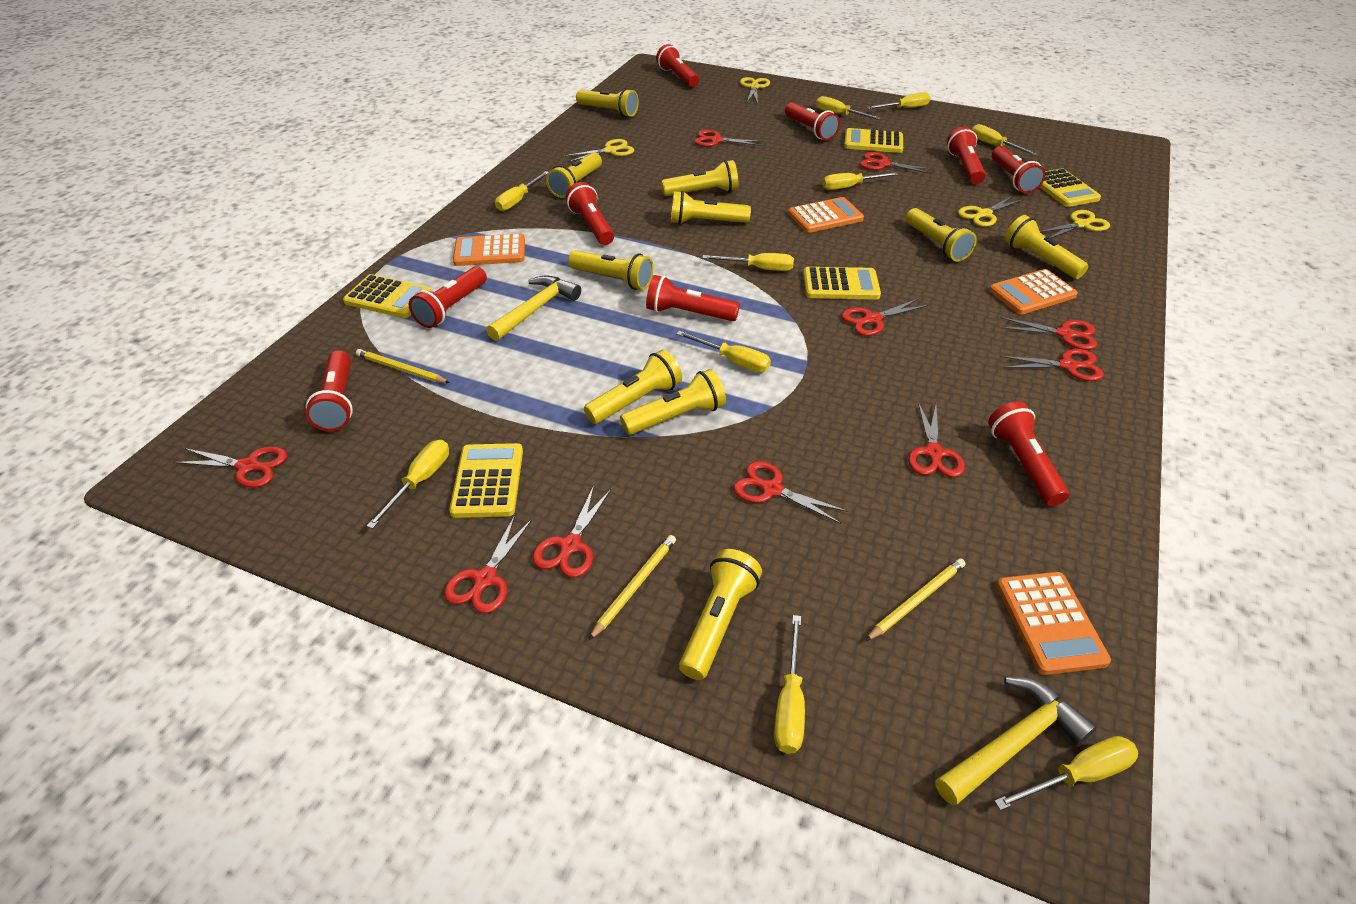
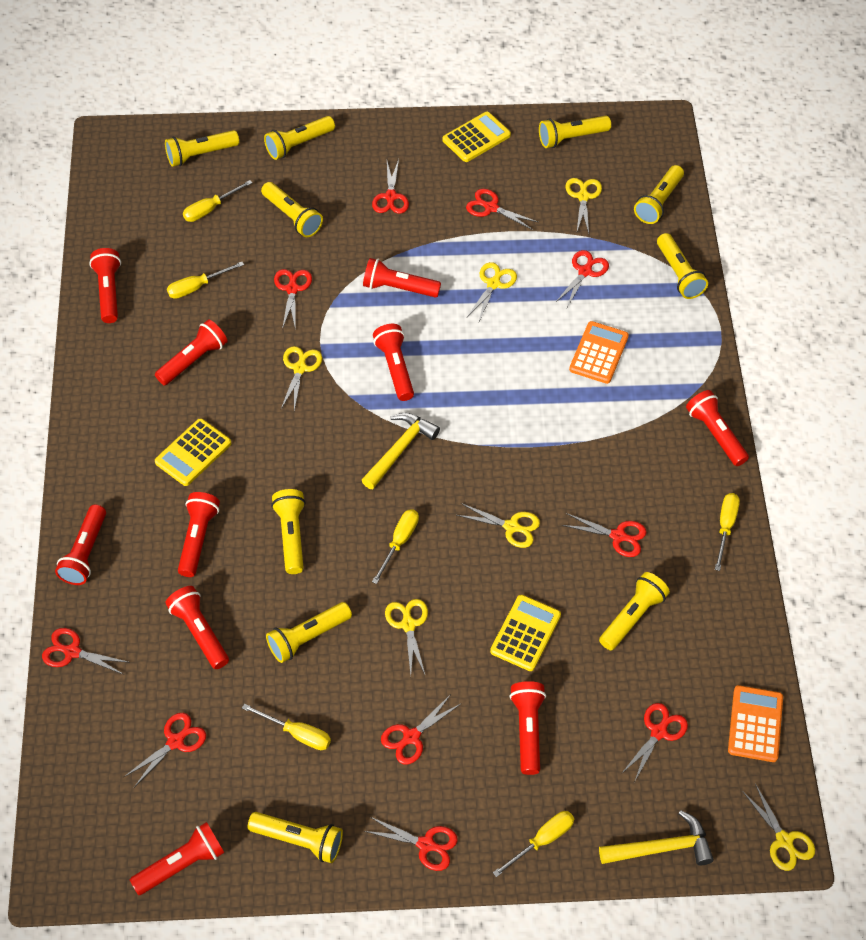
orange calculator: [453,234,525,266] [788,197,864,233] [989,269,1078,315] [996,572,1111,675] = 4 -> [569,321,629,384] [728,685,783,762] = 2
red flashlight: [306,350,353,431] [409,267,487,328] [566,182,614,245] [646,275,740,321] [656,44,699,87] [785,102,840,140] [947,127,986,184] [988,401,1069,506] [992,146,1045,193] = 9 -> [55,504,106,585] [89,248,121,323] [130,822,224,895] [155,320,228,385] [166,586,229,669] [178,492,220,577] [363,258,441,298] [373,324,414,401] [510,681,546,775] [686,390,749,466] = 10
yellow calculator: [343,274,431,318] [449,443,523,518] [803,267,881,300] [844,128,903,153] [1040,169,1101,207] = 5 -> [155,418,231,486] [442,112,511,162] [490,595,561,671] = 3
yellow pencil: [356,349,450,383] [589,535,676,640] [865,558,965,641] = 3 -> none = 0
yellow scissors: [564,139,634,162] [740,77,770,104] [958,195,1024,227] [1040,210,1110,238] = 4 -> [281,346,322,411] [385,599,428,675] [456,503,540,548] [467,262,517,321] [565,178,602,233] [742,784,815,871] = 6
yellow screwdriver: [367,440,449,529] [495,171,548,211] [676,330,771,372] [703,253,794,271] [774,615,805,754] [816,96,881,120] [822,172,898,190] [867,92,930,109] [972,124,1038,156] [994,736,1138,810] = 10 -> [167,262,244,299] [183,180,252,222] [242,704,331,750] [372,509,419,584] [493,811,574,877] [715,493,740,571] = 6

